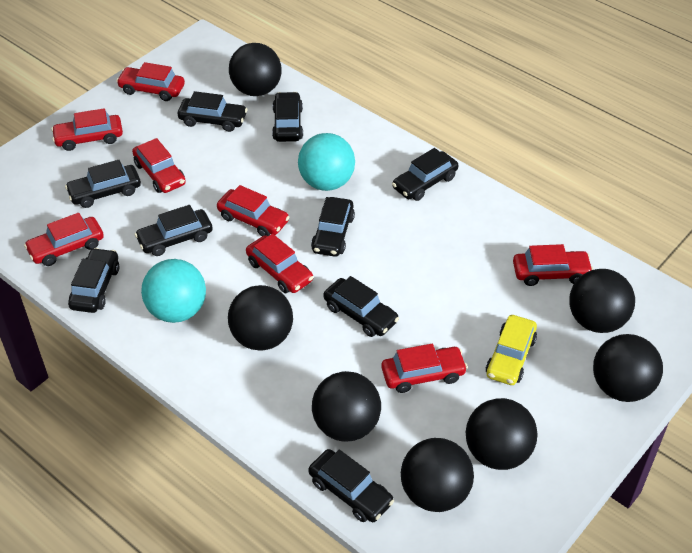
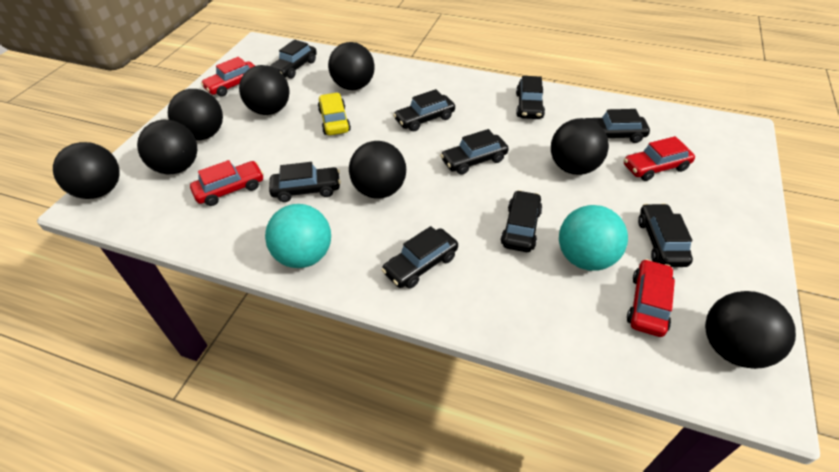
black ball: [228,285,293,351] [229,43,281,96] [312,371,381,441] [401,438,474,512] [466,398,537,470] [569,269,635,333] [593,334,663,402] = 7 -> [53,142,120,199] [137,120,197,174] [168,89,223,140] [239,65,289,115] [328,42,375,90] [349,141,406,199] [551,118,609,175] [705,291,796,369] = 8
red car: [24,213,104,266] [51,108,123,151] [116,62,185,101] [132,138,186,193] [217,185,290,236] [246,234,314,293] [381,344,468,393] [513,244,593,286] = 8 -> [190,160,264,206] [201,57,255,97] [624,136,695,181] [627,259,675,337] = 4

